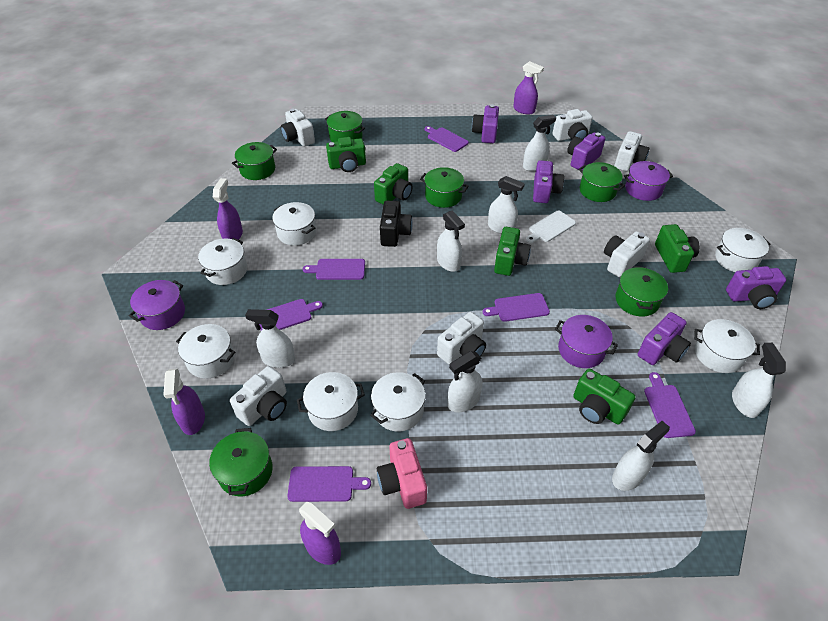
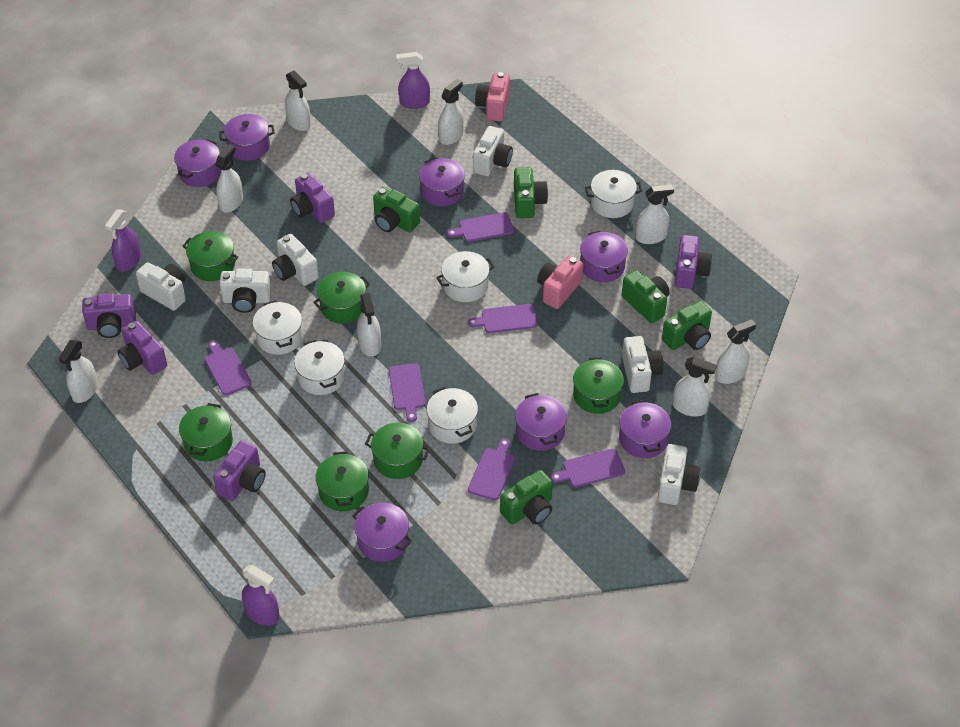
black camera: [380,201,413,247] = 1 -> none = 0
pink camera: [377,438,427,509] = 1 -> [475,72,510,121] [537,256,583,309] = 2
purple pot: [129,280,185,330] [555,315,618,368] [624,161,673,201] = 3 -> [174,139,221,187] [219,114,275,161] [352,503,412,562] [419,158,465,206] [515,393,567,451] [580,231,628,282] [619,400,671,458] = 7
purple spray bottle: [163,368,205,435] [213,178,243,240] [299,501,341,565] [513,61,544,115] = 4 -> [105,209,141,271] [242,565,280,626] [396,52,430,109] = 3
white cutting board: [526,211,576,243] = 1 -> none = 0
white pot: [176,324,235,379] [198,238,247,285] [272,202,316,246] [297,372,365,431] [370,372,425,432] [694,319,760,373] [715,228,770,272] = 7 -> [253,300,303,355] [294,340,345,395] [427,387,478,444] [436,251,495,302] [585,170,642,218] = 5
white spray bottle: [245,309,295,368] [437,210,465,272] [448,351,482,412] [488,176,525,234] [523,115,556,171] [612,421,670,491] [732,343,786,418] = 7 -> [59,340,98,403] [215,144,243,213] [285,70,311,131] [357,293,381,357] [438,79,464,145] [636,185,674,244] [673,357,717,417] [715,319,756,384] = 8

